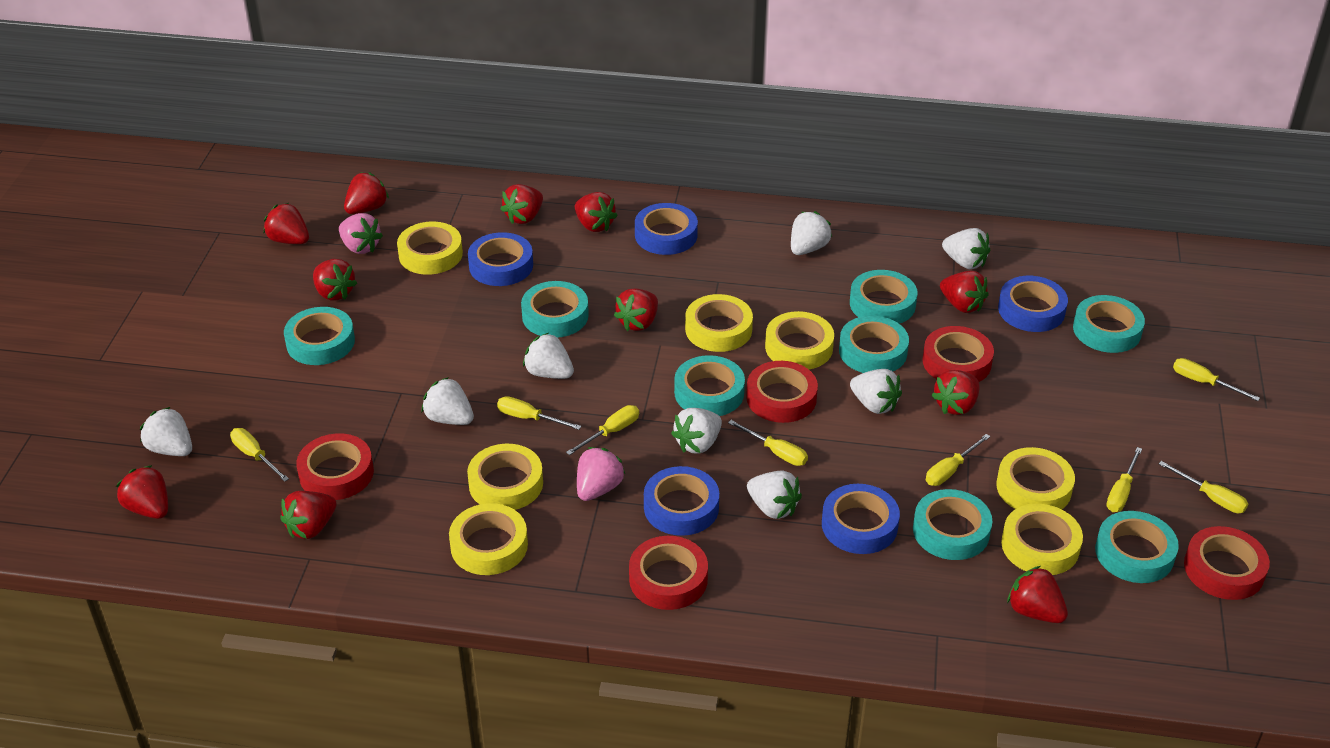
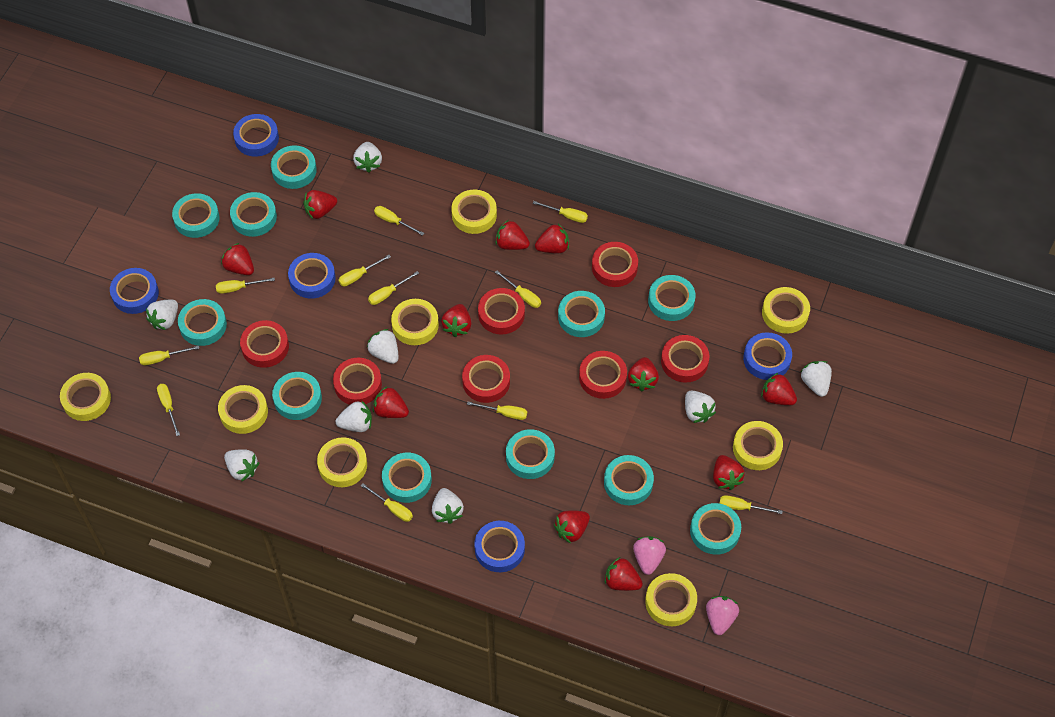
red tape: [296,433,374,500] [629,536,708,610] [746,361,818,423] [922,326,994,382] [1184,526,1270,600] = 5 -> [240,320,289,368] [333,358,382,405] [462,355,510,403] [478,288,525,335] [579,351,627,399] [592,242,638,287] [661,335,709,383] = 7
turquoise tape: [284,307,355,365] [521,281,589,338] [674,355,745,416] [839,316,909,373] [850,270,917,324] [913,489,992,560] [1073,295,1145,353] [1095,511,1179,583] = 8 -> [172,193,220,238] [178,299,227,346] [230,192,277,237] [271,145,317,189] [272,372,322,420] [382,453,432,503] [506,429,555,479] [558,291,605,337] [604,455,654,505] [648,275,696,321] [690,503,741,555] = 11
yellow screwdriver: [230,428,289,482] [497,396,581,430] [566,405,639,455] [728,420,808,466] [926,434,990,486] [1106,447,1142,512] [1159,461,1248,513] [1173,358,1260,401] = 8 -> [139,346,200,365] [157,384,180,436] [216,278,275,294] [338,255,391,286] [361,483,413,522] [368,271,419,305] [374,206,424,236] [467,402,527,420] [495,270,541,308] [533,201,588,223] [719,495,783,514] = 11
yellow tape: [397,221,463,275] [449,503,528,575] [467,444,543,510] [685,294,753,352] [765,311,834,369] [997,447,1075,509] [1001,504,1083,575] = 7 -> [60,373,111,421] [218,385,268,434] [317,437,367,487] [391,299,439,345] [451,190,497,234] [645,573,697,626] [733,421,783,470] [762,287,810,334] = 8

